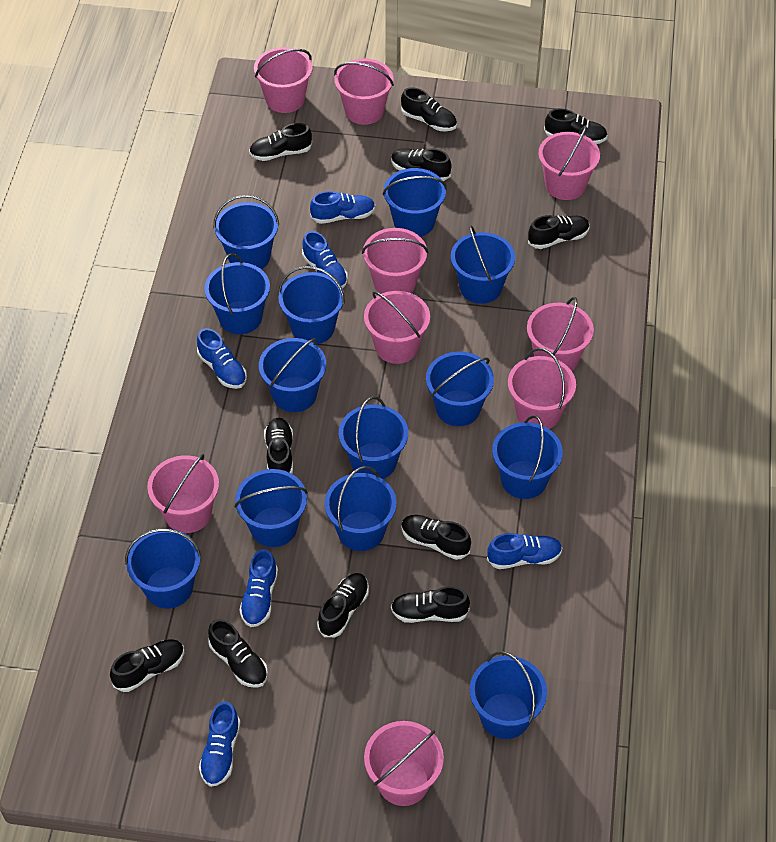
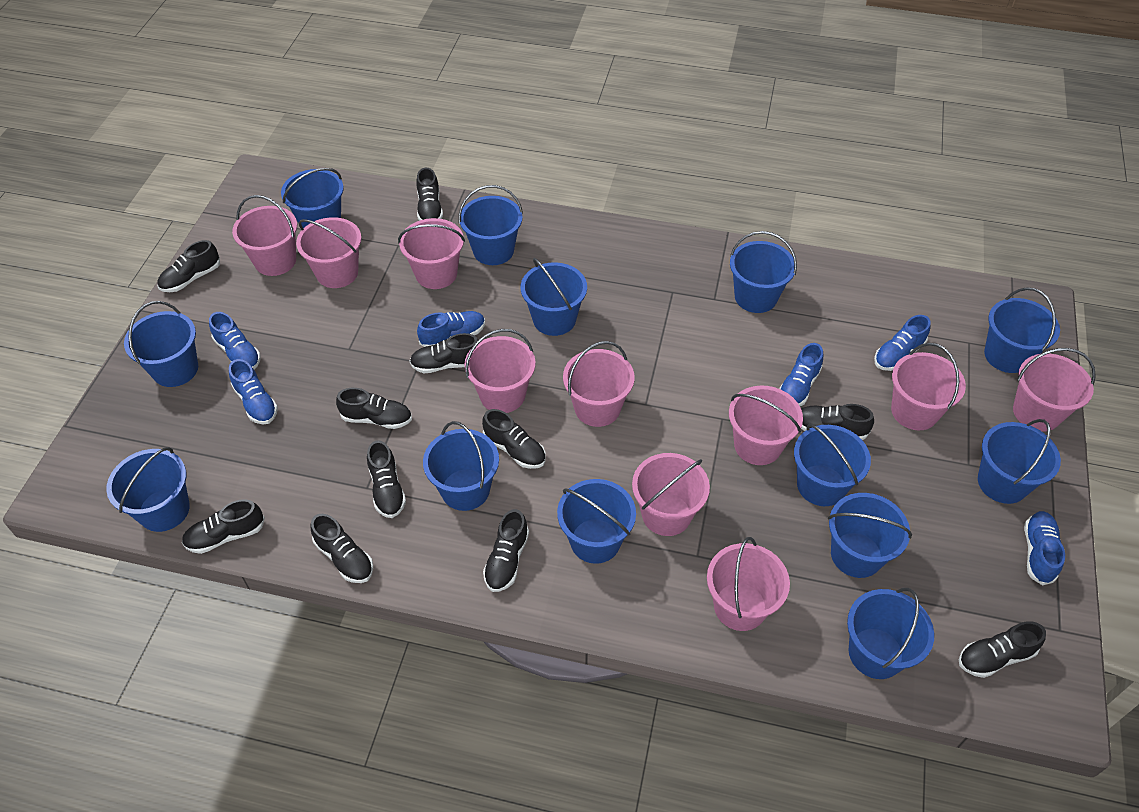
pink bucket: [147,454,219,533] [254,47,313,113] [334,58,394,125] [362,228,428,294] [364,291,430,364] [364,721,444,806] [508,348,576,429] [527,297,594,371] [539,125,600,200] = 9 -> [232,195,297,276] [296,217,361,288] [398,218,465,289] [464,329,535,413] [563,341,634,427] [632,453,710,536] [707,537,790,631] [729,385,803,465] [891,343,966,430] [1013,348,1096,431] = 10

